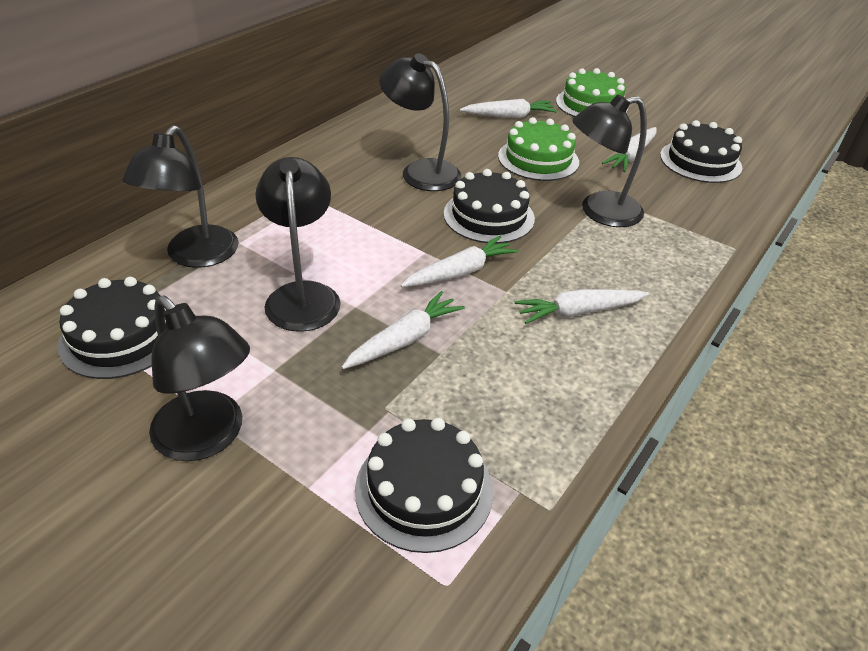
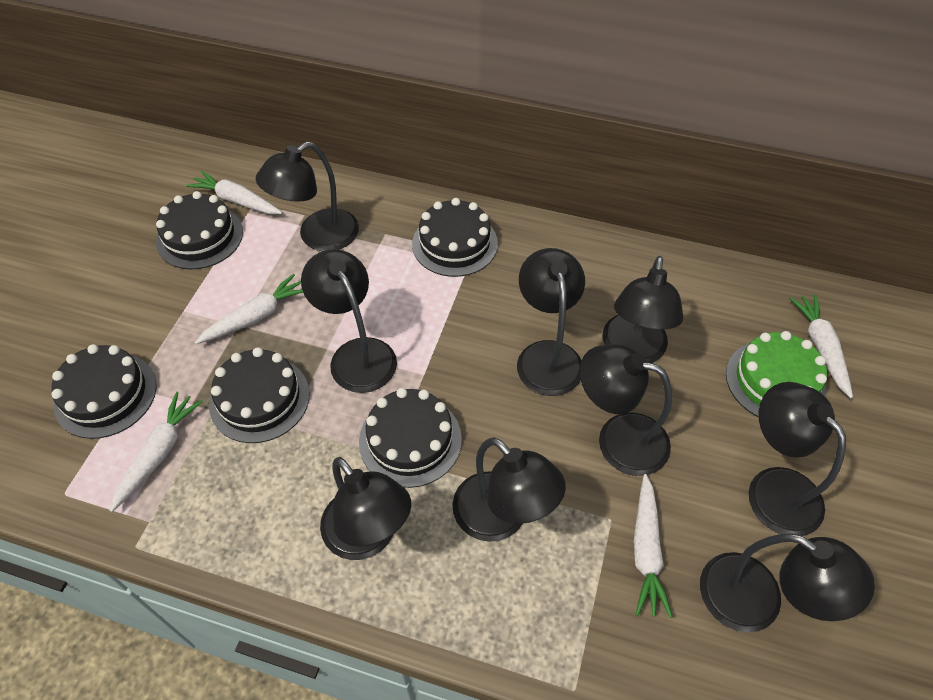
black cake: [58,277,167,379] [355,418,493,553] [444,169,535,244] [660,120,742,183] = 4 -> [51,344,156,439] [156,191,243,269] [209,347,310,443] [359,388,462,488] [412,198,498,277] = 5
black lamp: [122,125,239,268] [149,295,250,461] [255,157,340,332] [379,53,461,191] [572,94,647,227] = 5 -> [256,142,359,251] [301,249,397,393] [320,457,411,560] [452,437,566,542] [517,248,585,396] [580,345,672,476] [603,256,684,363] [700,533,875,632] [749,382,846,536] = 9
green cake: [498,117,579,181] [556,68,628,117] = 2 -> [726,331,827,418] = 1

